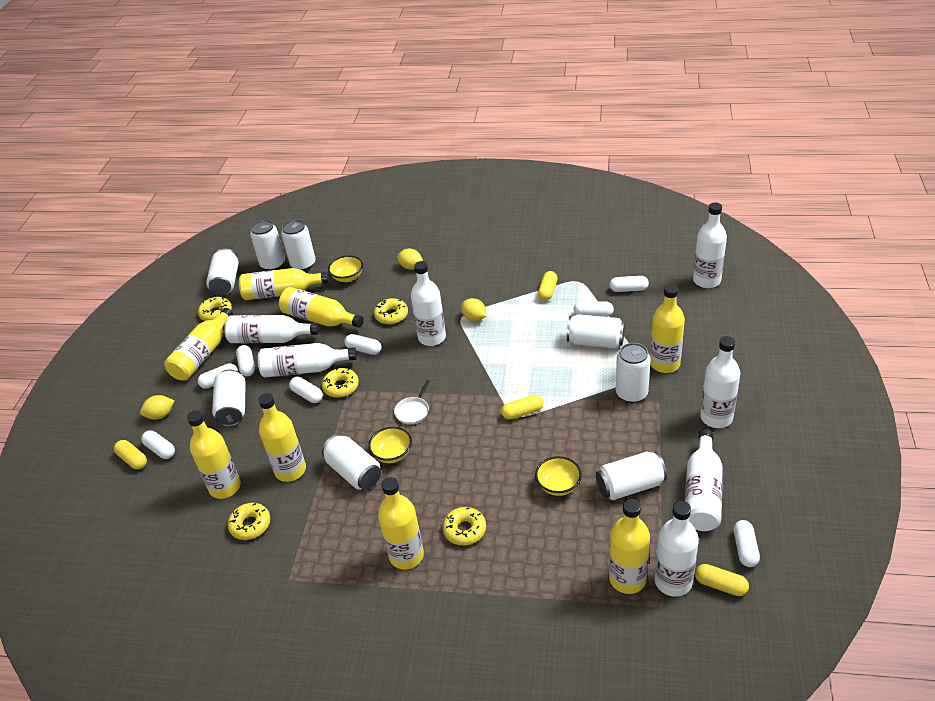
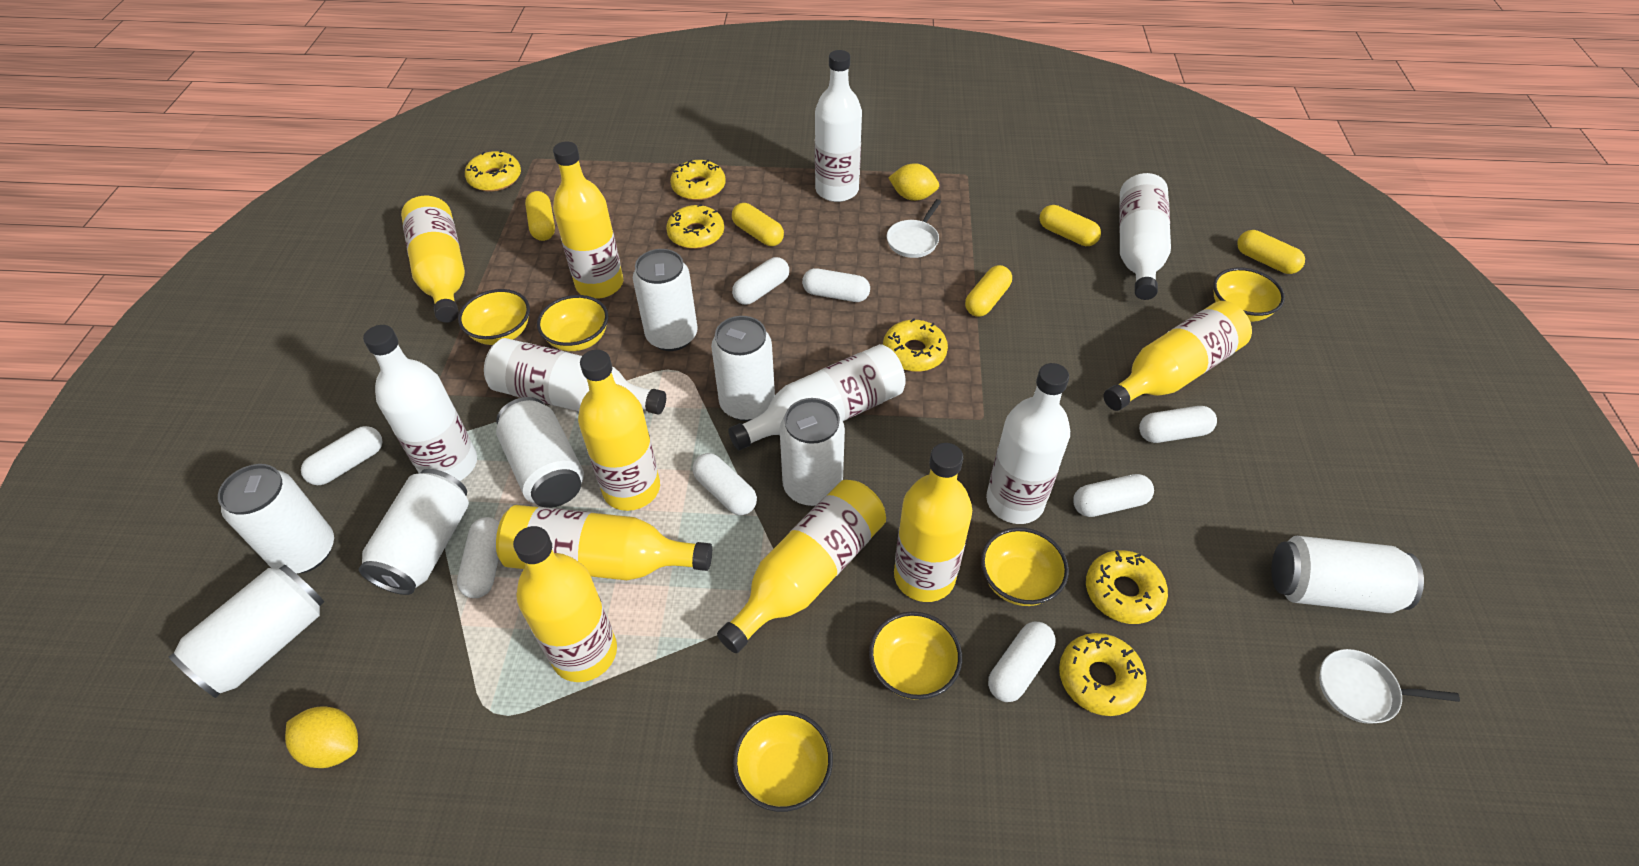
white bottle: [224,315,319,343] [258,343,357,378] [411,261,446,346] [654,501,699,597] [685,429,723,531] [693,202,727,288] [700,336,740,428] = 7 -> [363,325,477,481] [484,338,666,415] [728,344,906,450] [815,50,862,202] [986,363,1070,524] [1119,173,1171,300] = 6
white pan: [394,380,430,425] = 1 -> [887,199,941,258] [1319,649,1460,724] = 2
yellow bowl: [328,255,363,282] [368,427,412,463] [535,456,582,496] = 3 -> [458,289,530,345] [537,295,608,351] [733,710,833,812] [869,611,962,700] [981,527,1069,606] [1213,267,1285,322] = 6
yellow capsule: [114,440,147,469] [501,395,543,420] [538,271,558,301] [695,564,749,596] = 4 -> [525,191,555,241] [732,203,784,246] [965,265,1012,317] [1040,205,1101,246] [1237,230,1305,274] = 5
yellow donut: [198,296,232,321] [228,503,270,540] [322,368,359,397] [374,298,408,324] [443,507,486,545] = 5 -> [465,150,521,192] [666,204,724,249] [670,160,725,201] [883,318,948,372] [1059,633,1147,716] [1086,550,1168,624] = 6
yellow lemon: [140,395,174,420] [397,249,423,270] [461,298,486,321] = 3 -> [285,706,358,768] [888,163,939,201] = 2

